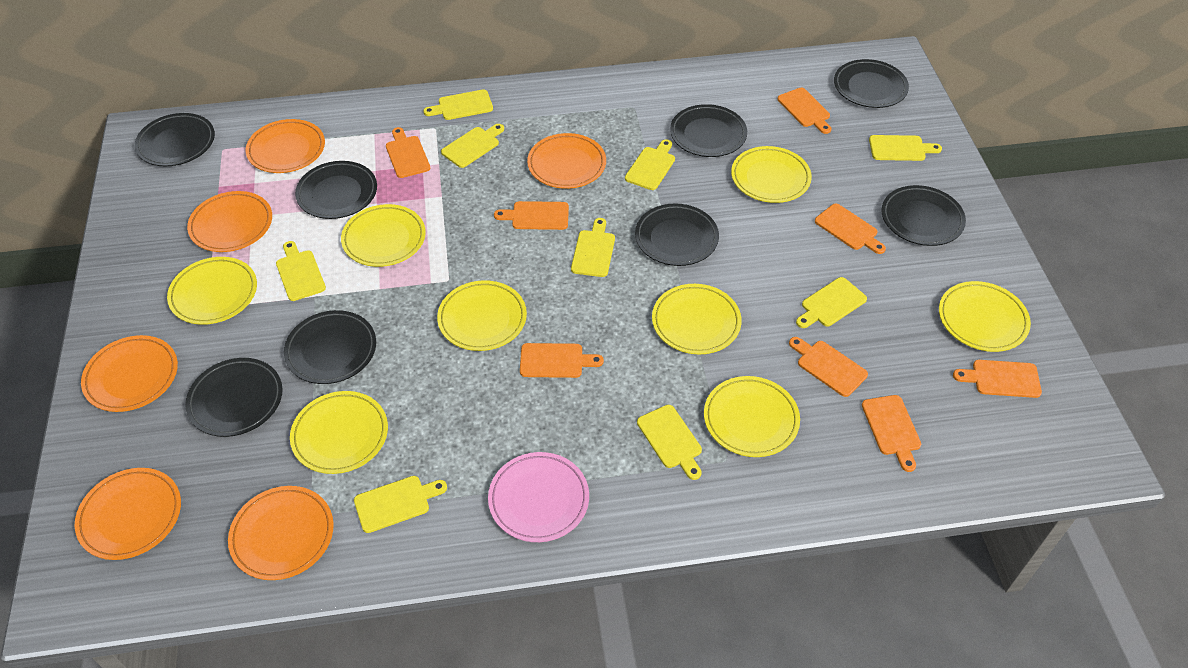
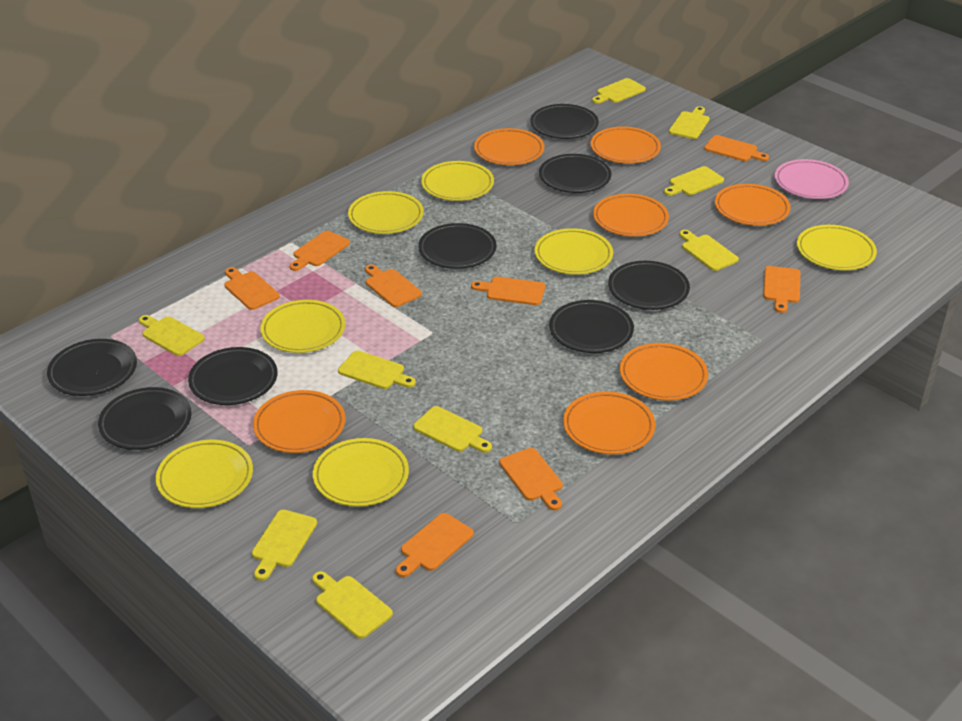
orange plate: [75,468,181,560] [81,335,178,412] [187,191,272,252] [228,486,334,580] [246,119,325,173] [527,133,606,189] = 6 -> [253,390,346,453] [474,128,544,165] [563,391,655,454] [591,127,661,164] [593,194,669,237] [620,343,708,401] [715,184,791,226] = 7
yellow plate: [167,257,257,325] [290,391,388,474] [341,204,426,267] [437,280,527,351] [652,284,742,354] [704,376,800,457] [731,146,812,203] [939,281,1031,352] = 8 -> [156,440,253,508] [260,300,345,353] [313,438,409,507] [348,191,424,234] [421,161,494,201] [535,228,613,275] [797,225,877,270] = 7

